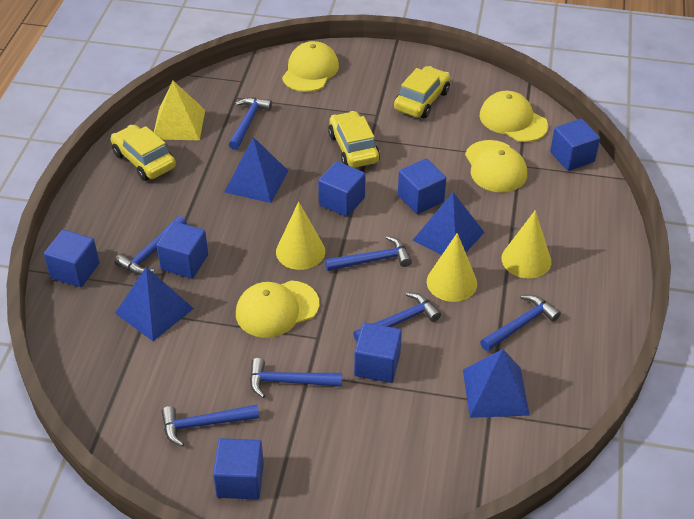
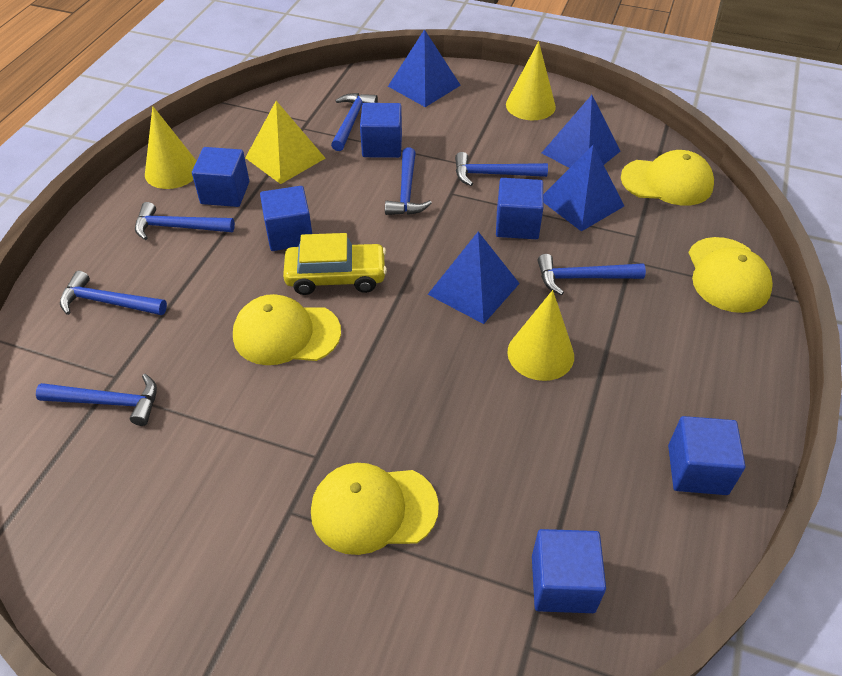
blue cube: [44,230,100,287] [157,221,208,279] [213,438,264,499] [318,161,366,217] [354,323,402,383] [398,158,446,214] [550,118,600,171] = 7 -> [192,147,249,207] [260,186,312,251] [360,103,402,158] [496,178,544,239] [532,529,606,613] [668,416,745,495] = 6
yellow car: [111,125,176,181] [328,111,380,168] [394,66,450,118] = 3 -> [283,233,387,295] = 1

